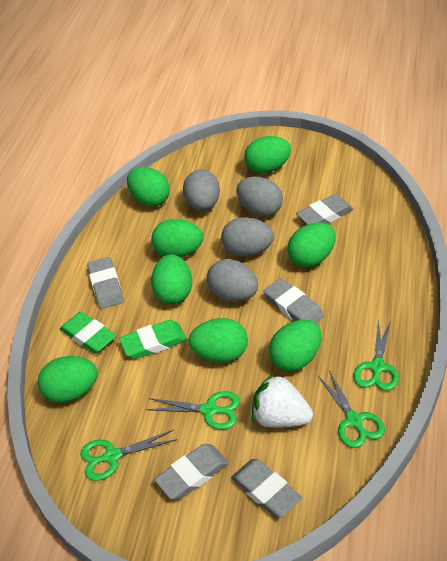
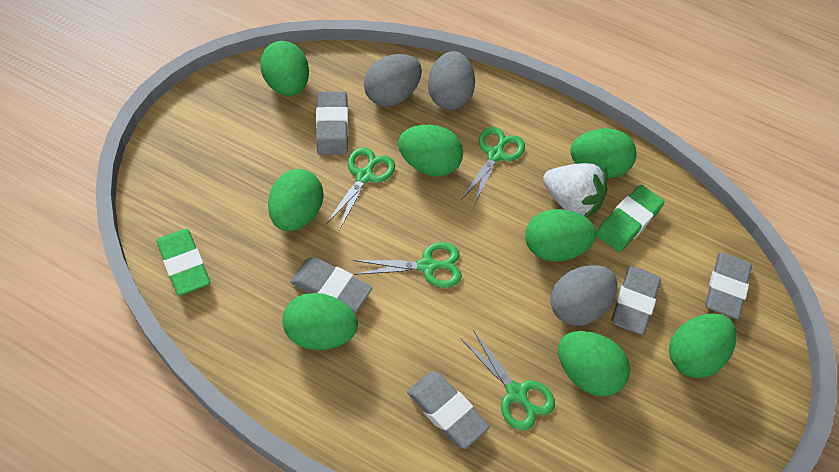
grey egg: [183,170,220,211] [207,259,258,302] [221,217,274,257] [236,177,283,217] = 4 -> [364,54,422,106] [428,51,475,110] [550,265,617,326] = 3

